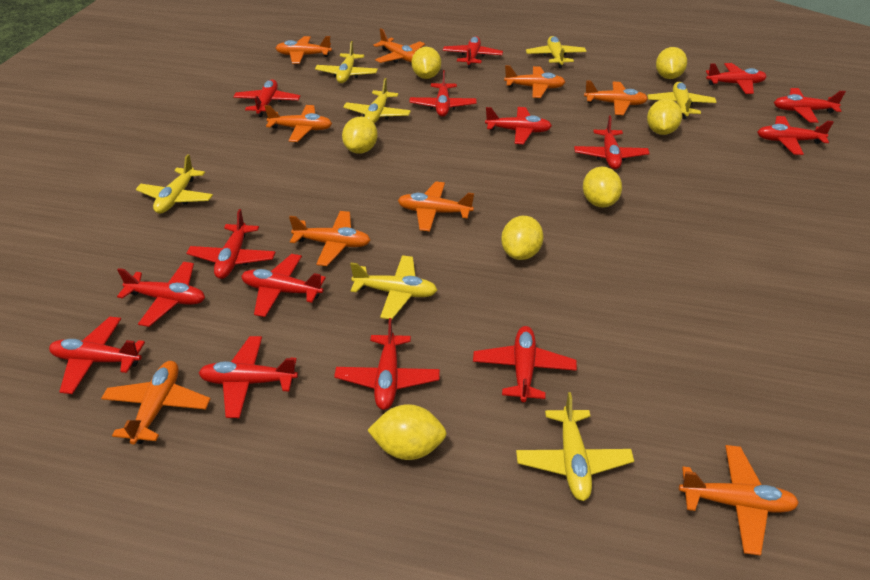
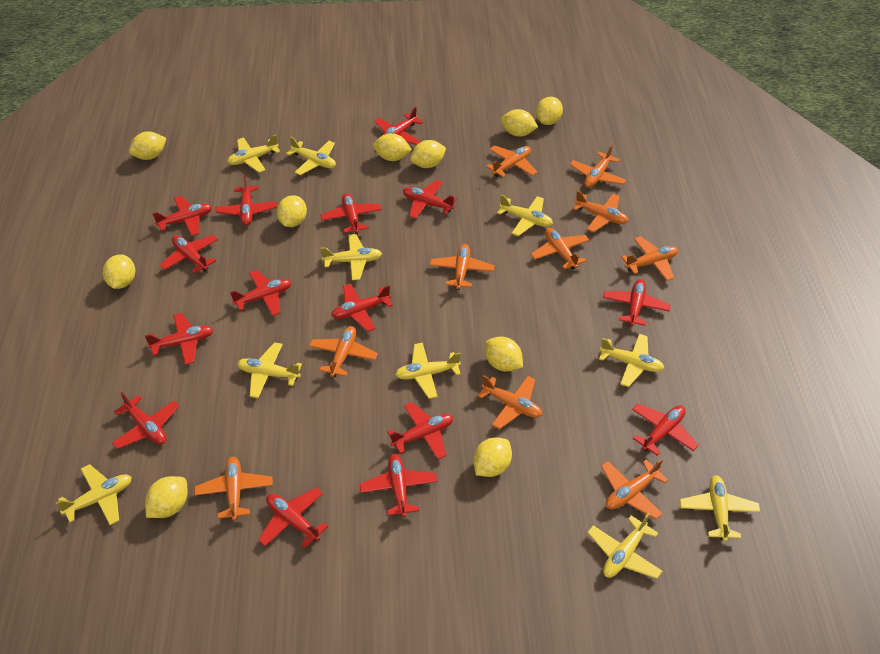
orange plane: [101,361,211,445] [265,105,332,142] [276,36,332,64] [289,211,371,266] [373,28,425,63] [398,182,474,231] [504,65,565,98] [584,80,648,115] [679,445,799,556] = 9 -> [194,457,273,520] [309,326,378,377] [430,244,494,290] [478,375,542,429] [486,145,537,178] [531,228,590,270] [570,145,626,188] [572,190,628,232] [601,459,668,520] [622,236,678,281] = 10
yellow lemon: [342,117,378,154] [367,404,447,460] [411,47,441,79] [501,216,544,260] [583,167,622,207] [647,99,682,135] [656,47,687,79] = 7 -> [103,254,135,289] [129,131,166,160] [145,476,188,518] [277,195,307,227] [373,133,412,161] [410,140,446,168] [473,437,512,477] [485,337,523,372] [501,109,538,137] [536,97,563,125] = 10
yellow plane: [136,154,213,214] [315,41,378,83] [343,78,411,123] [350,255,437,319] [516,392,634,501] [526,36,586,68] [647,82,717,119] = 7 -> [56,464,132,525] [227,135,280,173] [237,342,302,398] [286,136,336,175] [320,234,382,280] [395,343,461,399] [497,195,553,236] [588,513,662,579] [599,334,665,387] [680,475,760,542] = 10

